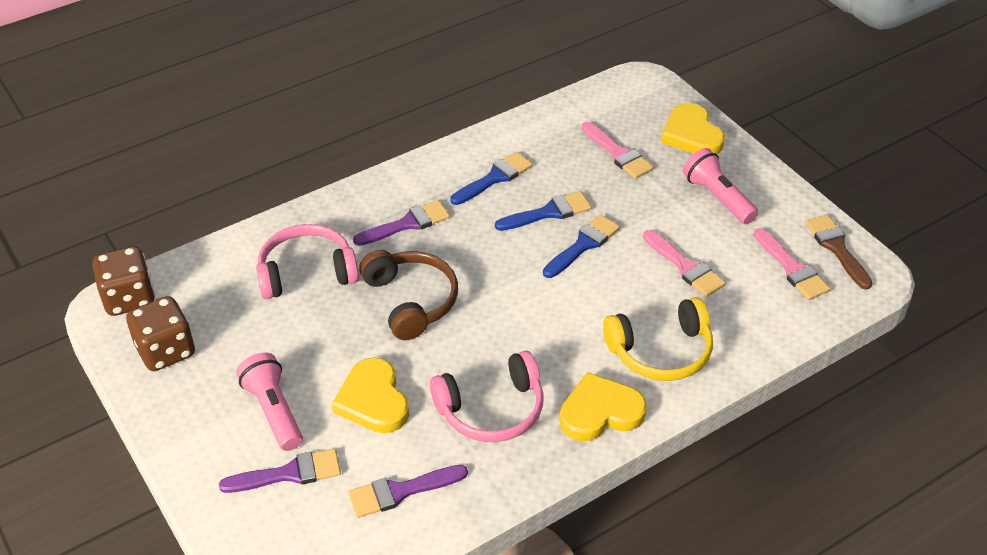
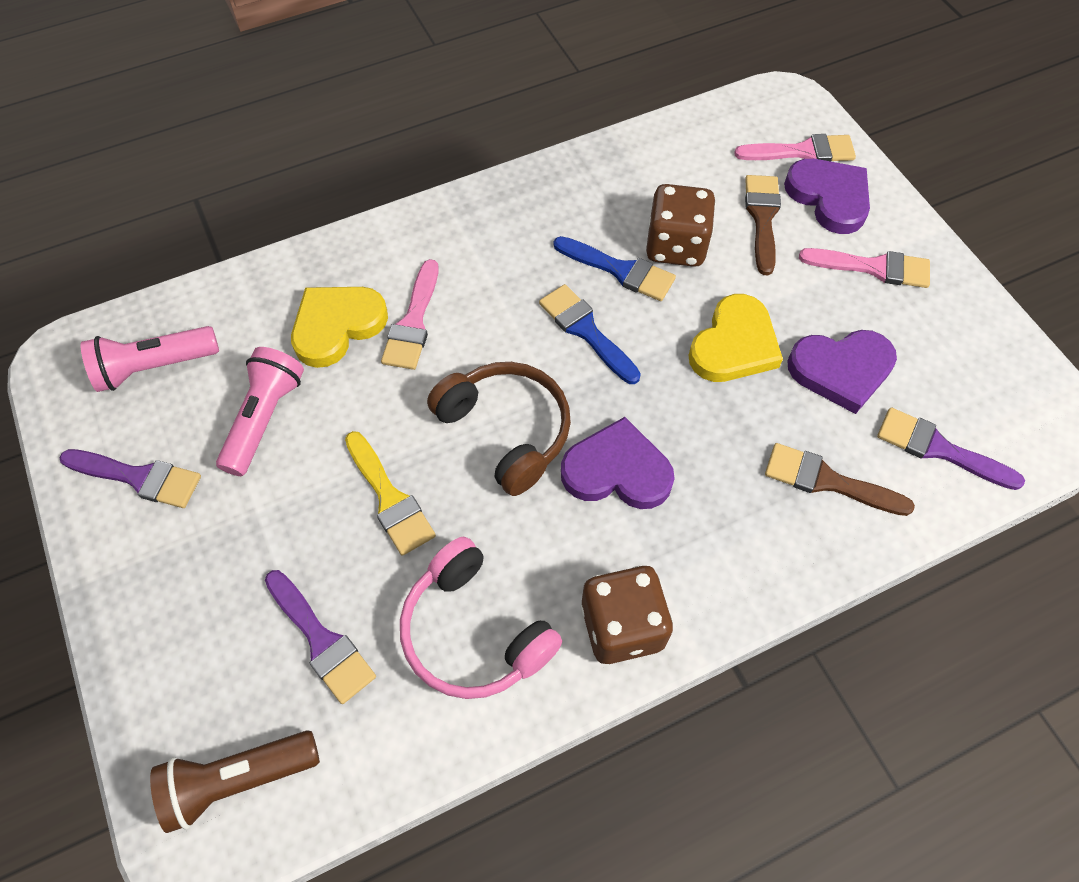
blue brush: [450,152,533,205] [495,191,591,231] [543,214,620,278] = 3 -> [539,284,641,384] [554,236,676,301] = 2
brown brush: [805,214,872,290] = 1 -> [745,175,781,275] [765,443,915,516] = 2
brown flashlight: none = 0 -> [150,730,320,833] = 1
pink headphones: [256,224,359,299] [430,351,543,442] = 2 -> [400,537,562,699] = 1
purple heart: none = 0 -> [561,417,675,509] [784,159,870,234] [787,330,897,414] = 3
yellow brush: none = 0 -> [345,431,436,556] = 1
yellow headphones: [603,297,713,381] = 1 -> none = 0
yellow heart: [332,358,409,433] [559,372,647,441] [661,103,725,154] = 3 -> [291,287,388,368] [688,294,783,382] = 2

